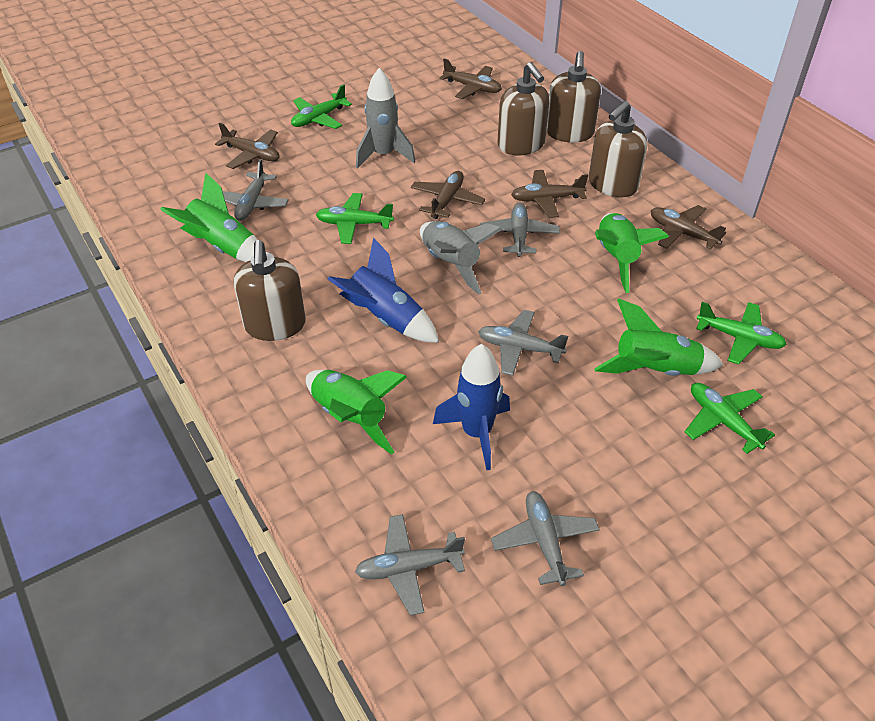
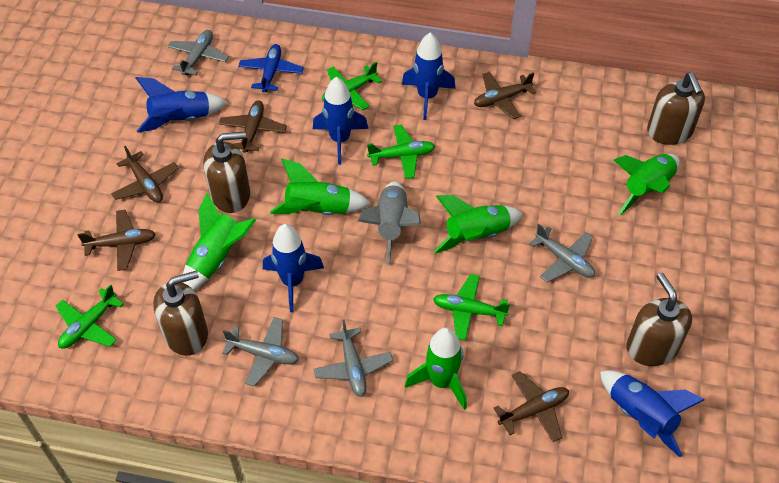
blue plane: none = 0 -> [238,44,304,93] = 1
blue rocket: [328,238,439,343] [433,344,510,470] = 2 -> [135,77,228,133] [263,224,324,312] [313,77,368,165] [402,33,456,120] [600,370,705,457] = 5
green rocket: [160,173,258,262] [306,370,407,454] [594,299,723,376] [595,213,669,293] = 4 -> [182,193,256,290] [270,159,371,215] [405,328,467,410] [433,195,523,253] [614,154,680,215] = 5
grey plane: [222,159,289,221] [355,514,465,616] [478,310,568,376] [480,203,560,257] [491,491,600,586] = 5 -> [167,30,229,75] [222,317,299,387] [313,320,393,397] [530,224,595,282] = 4
grey rocket: [356,68,415,169] [420,221,502,295] = 2 -> [358,181,421,265] = 1

